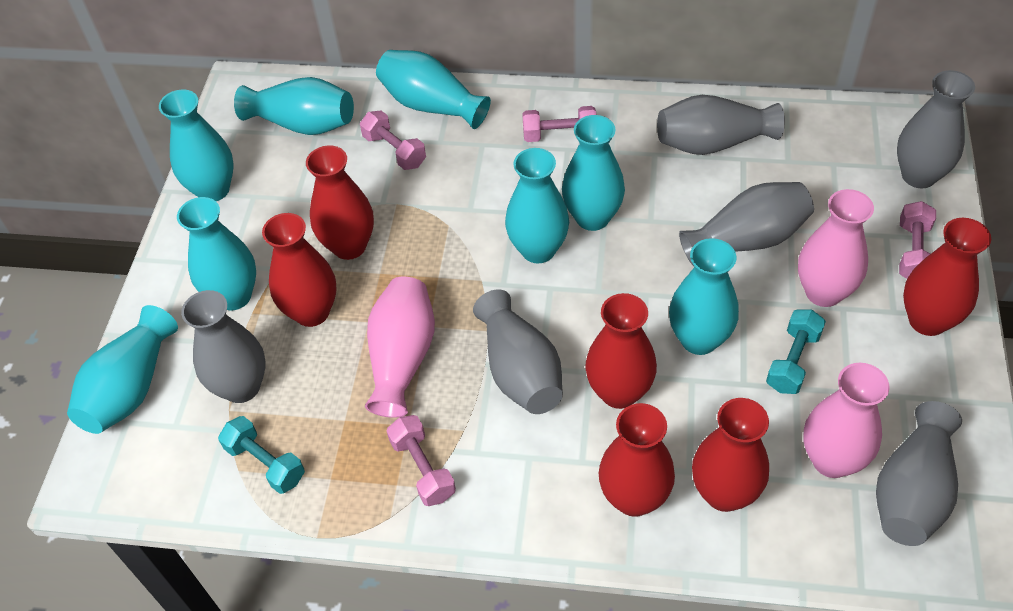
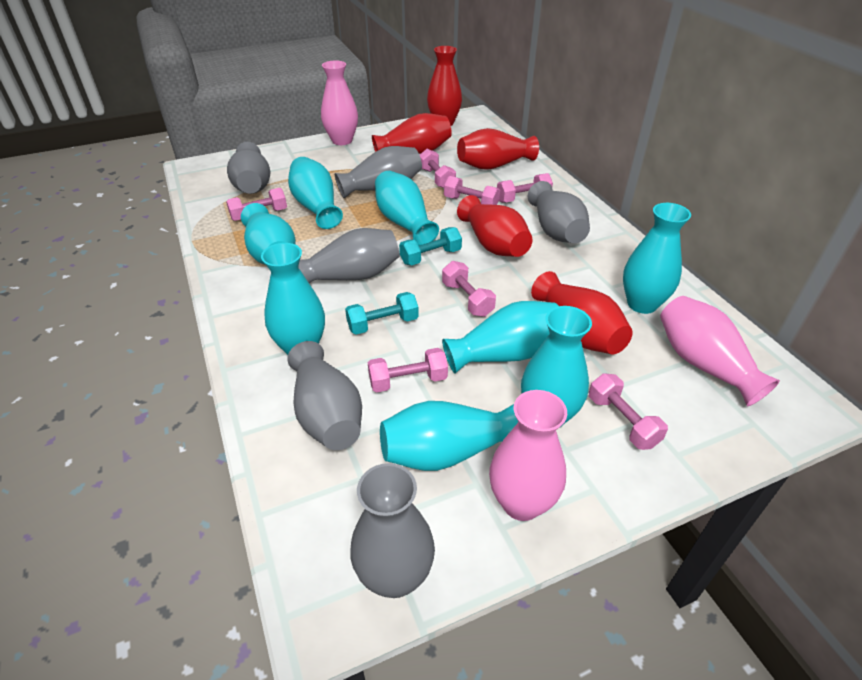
pink dumbbell: [360,111,426,170] [387,415,456,506] [522,106,596,142] [899,201,936,279] = 4 -> [226,188,287,221] [368,348,448,392] [420,149,456,188] [442,261,496,317] [444,176,500,205] [497,173,553,203] [589,373,668,450] = 7
red vase: [262,213,337,327] [306,145,374,260] [585,293,657,409] [599,403,675,517] [692,398,769,512] [903,218,991,336] = 6 -> [372,113,452,154] [427,46,462,126] [457,128,539,170] [457,195,532,257] [531,271,633,355] = 5

